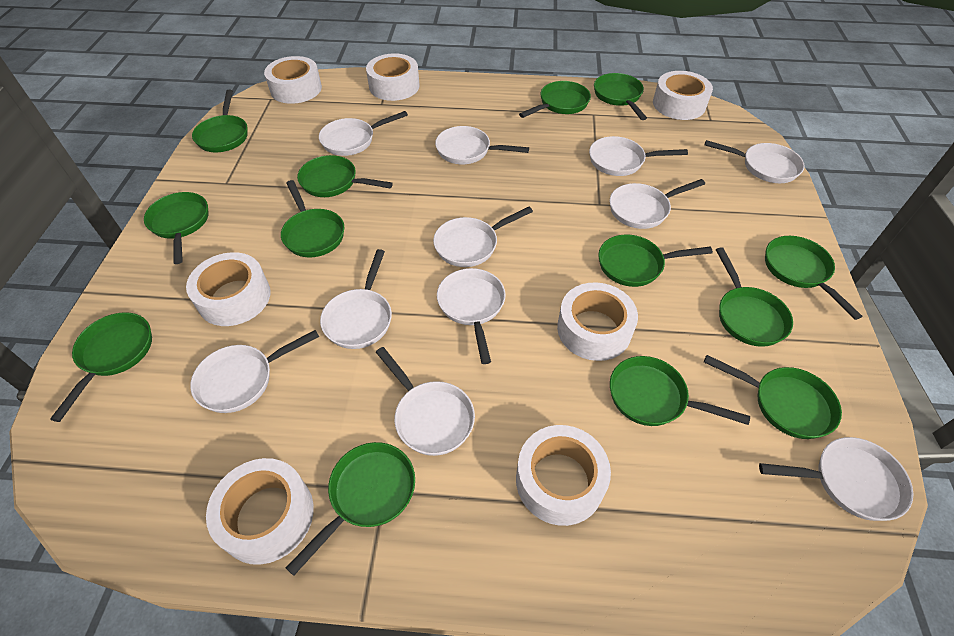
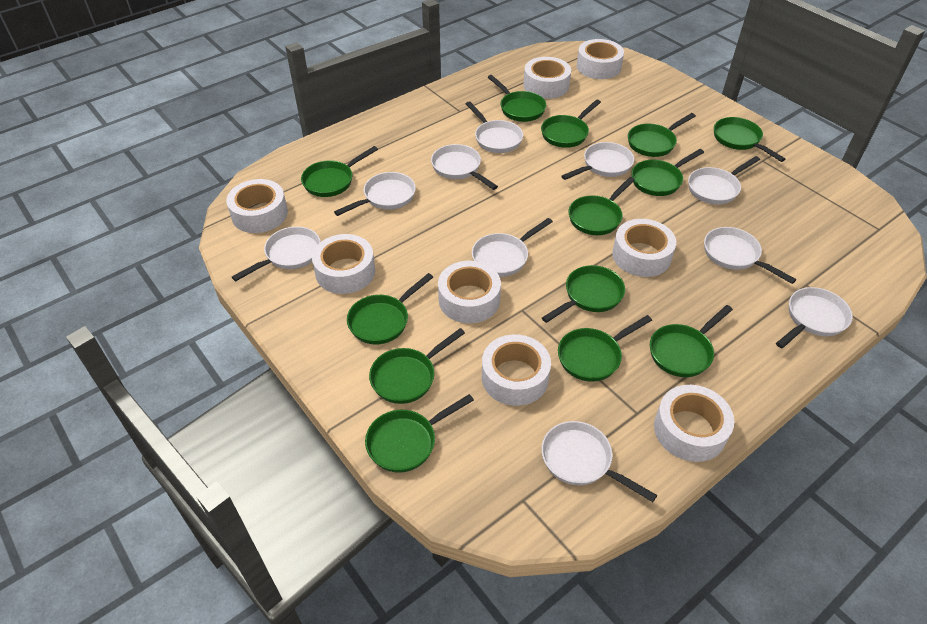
white pan: [190,330,319,413] [319,111,408,156] [320,249,392,349] [376,347,475,456] [433,207,533,267] [435,126,529,164] [437,268,506,364] [589,136,688,176] [610,179,705,229] [705,140,805,183] [759,437,913,521] = 11 -> [232,227,321,281] [334,172,416,216] [431,144,498,190] [466,101,523,153] [472,218,553,277] [541,421,657,502] [562,142,634,180] [688,156,760,205] [704,227,796,284] [776,287,853,348] = 10
white tape: [186,252,271,326] [206,458,314,565] [264,56,322,104] [366,53,420,101] [516,425,611,526] [557,282,638,361] [653,71,713,120] = 7 -> [226,179,288,233] [312,234,375,294] [438,261,501,323] [482,334,551,406] [523,57,571,99] [577,39,624,79] [612,219,676,277] [654,385,734,462] = 8

